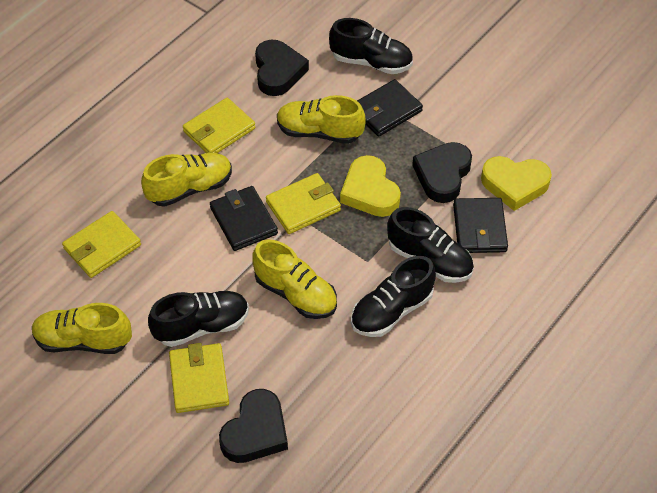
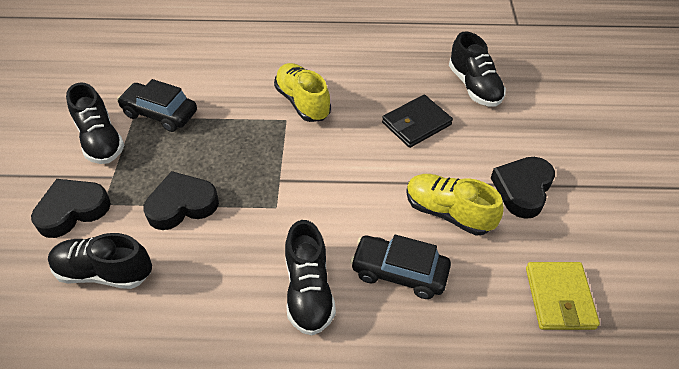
black car: none = 0 -> [117,79,197,132] [350,235,451,299] = 2
black wallet: [210,186,278,251] [357,79,423,137] [453,198,508,253] = 3 -> [382,95,453,148] = 1
yellow heart: [340,155,401,217] [481,156,552,211] = 2 -> none = 0
yellow shoe: [32,303,132,354] [141,153,232,207] [252,240,337,319] [277,95,366,144] = 4 -> [274,63,331,122] [406,174,504,235] = 2
yellow wallet: [62,211,141,278] [169,343,229,413] [183,98,256,153] [266,173,341,234] = 4 -> [526,262,600,330] = 1

